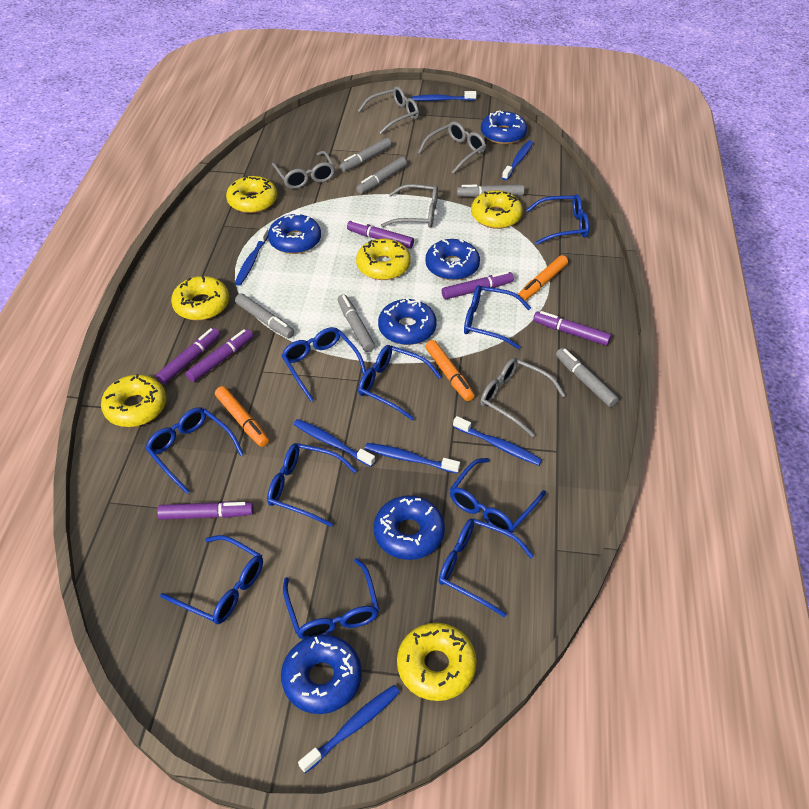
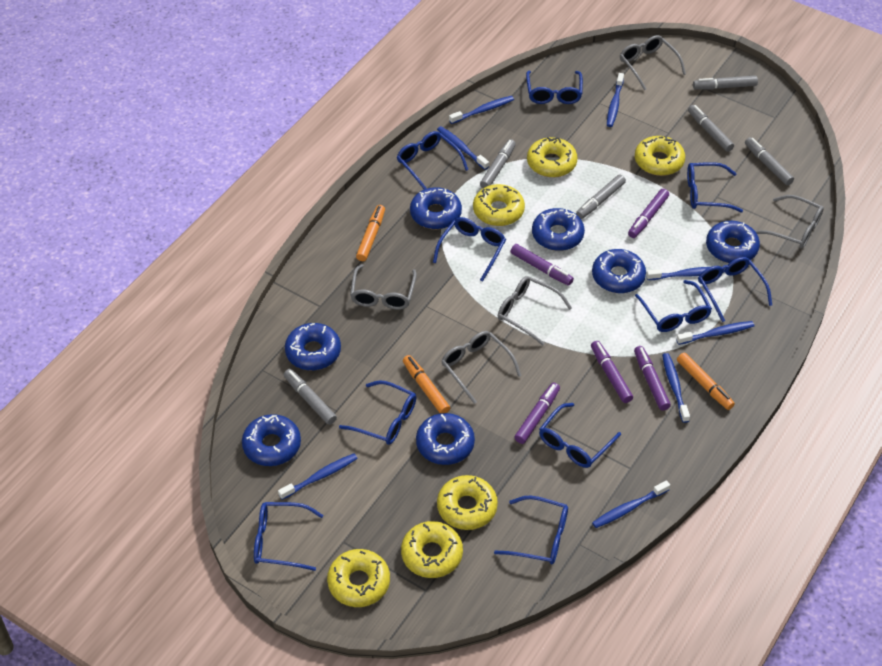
blue donut: [268,214,321,254] [281,634,362,714] [374,496,445,560] [378,298,437,345] [425,239,480,280] [481,111,527,144] = 6 -> [242,414,301,466] [285,323,341,370] [410,187,462,229] [416,413,475,465] [532,208,585,251] [592,249,646,293] [706,221,760,263] = 7
blue toothbrush: [235,228,268,286] [293,419,375,467] [298,685,400,773] [365,443,460,474] [411,91,477,101] [453,416,542,466] [502,140,533,180] = 7 -> [278,454,358,500] [437,126,489,170] [449,96,514,124] [592,480,670,528] [607,73,624,127] [646,267,725,280] [662,353,690,423] [676,321,754,345] = 8
purple marker: [156,328,220,384] [157,501,254,520] [186,329,253,382] [347,220,414,249] [442,271,514,299] [533,311,611,346] = 6 -> [510,244,574,286] [514,383,560,444] [591,341,633,403] [628,189,669,238] [634,346,671,411] = 5

